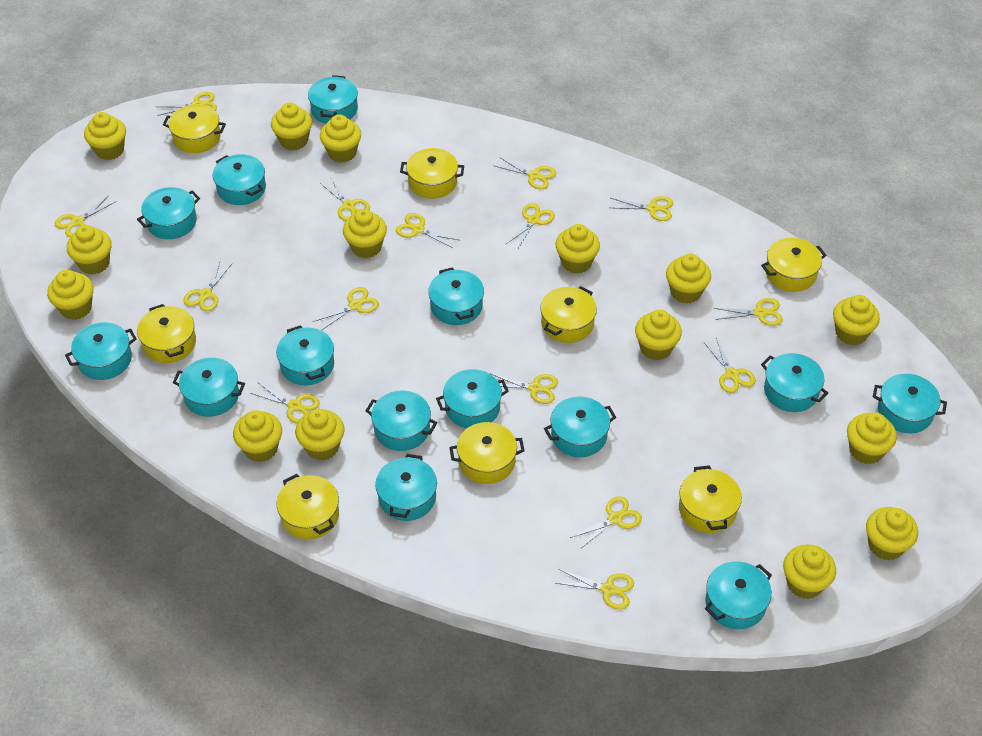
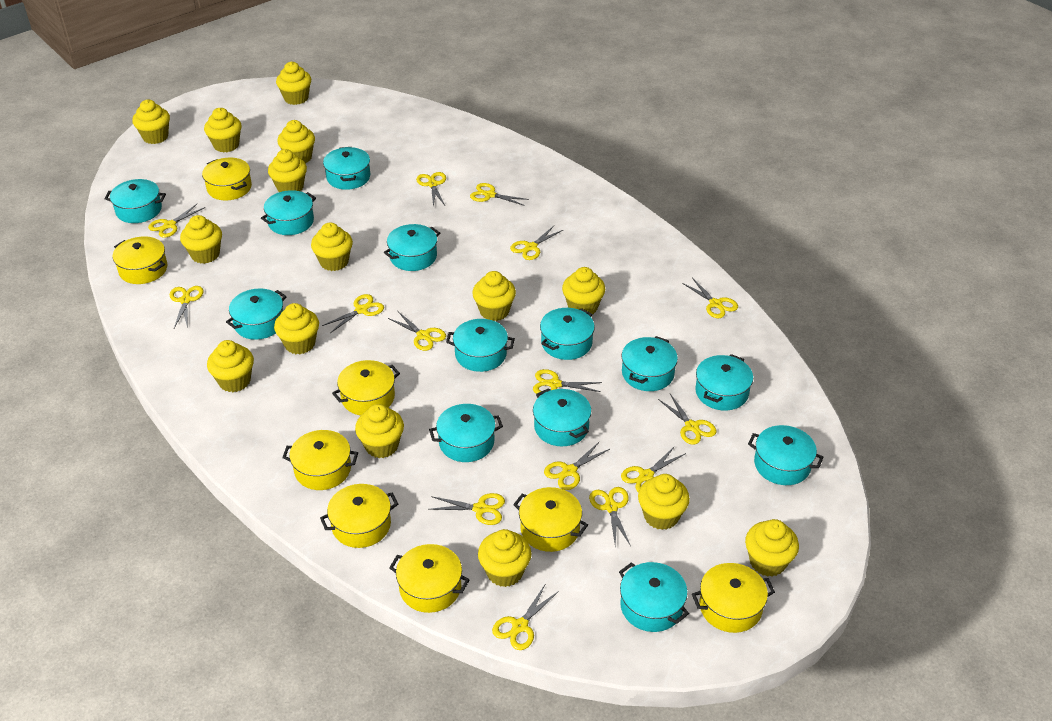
turquoise pot: [65,322,137,380] [137,187,200,239] [173,358,245,417] [213,154,266,205] [276,325,334,385] [308,75,358,124] [365,390,437,451] [375,454,437,521] [428,267,484,325] [436,369,509,428] [544,396,616,457] [705,561,772,629] [761,353,828,412] [873,374,947,433] = 14 -> [104,179,166,223] [226,289,287,340] [261,190,316,235] [323,147,370,190] [384,224,440,271] [429,404,503,462] [446,319,515,372] [533,388,591,446] [540,308,595,360] [619,562,689,632] [621,336,678,391] [695,354,753,411] [748,425,824,485] = 13

